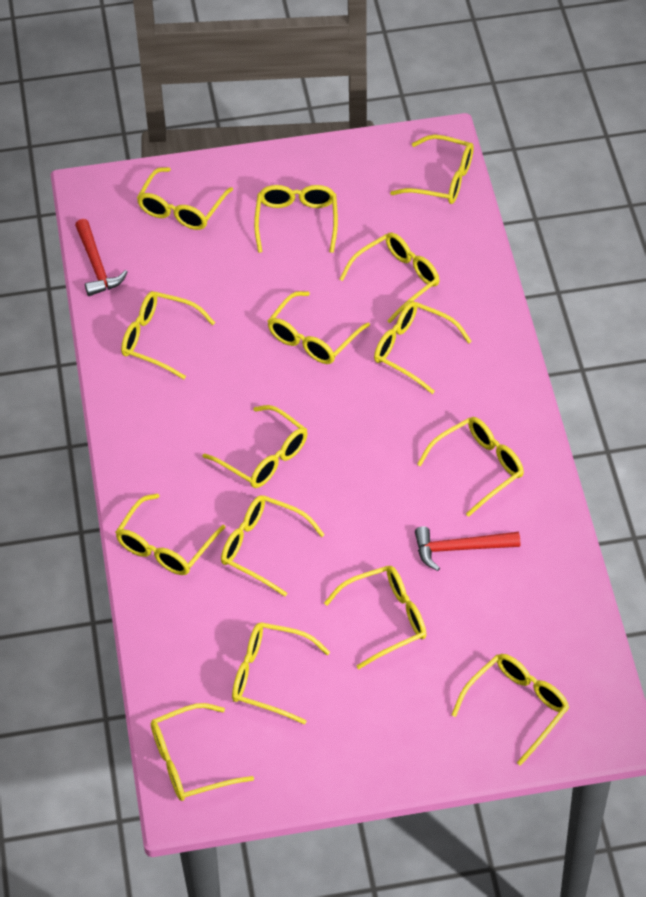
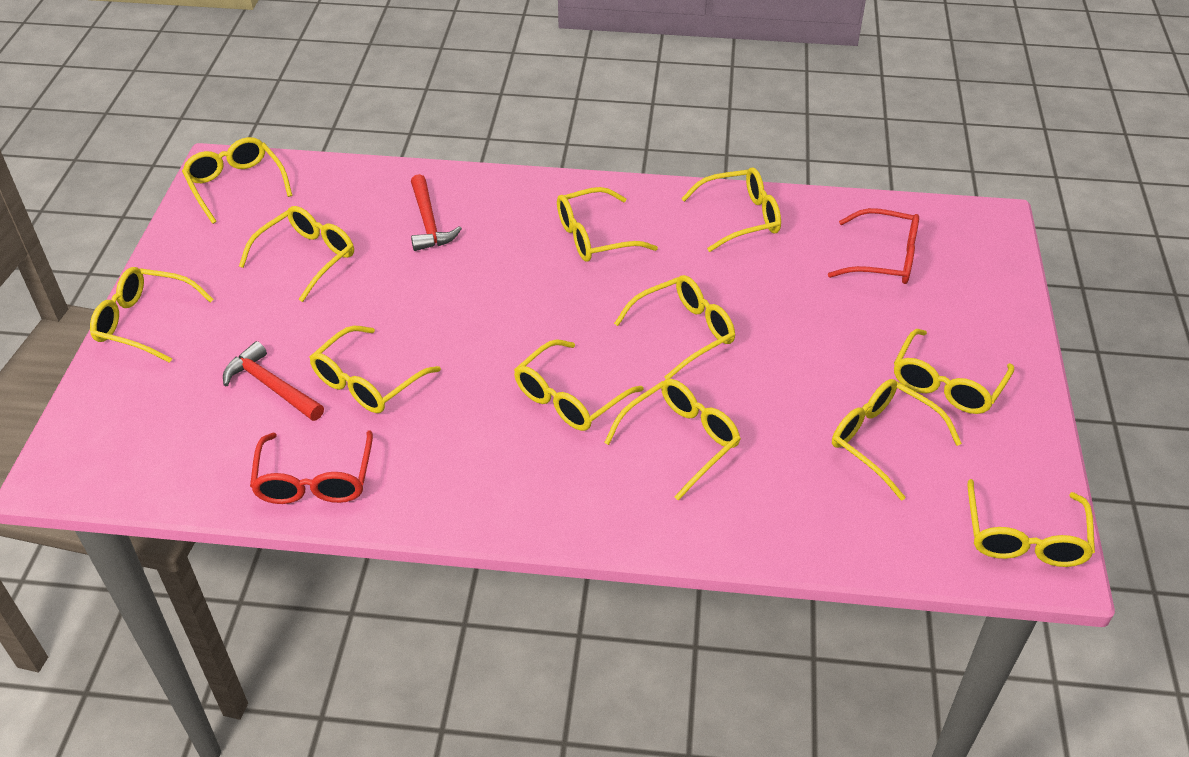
red glasses: none = 0 -> [250,430,373,504] [828,208,919,284] = 2
yellow glasses: [115,494,226,575] [121,291,215,379] [137,167,233,230] [151,703,254,801] [203,405,307,488] [221,495,325,596] [232,622,330,725] [254,185,338,253] [267,291,370,364] [324,566,426,669] [340,232,439,323] [374,301,472,394] [390,135,474,204] [417,417,524,517] [452,654,569,766] = 15 -> [90,267,214,363] [182,137,292,224] [239,206,354,302] [310,326,441,413] [514,339,644,431] [557,187,658,262] [604,379,741,501] [614,275,735,379] [681,167,781,252] [832,379,962,501] [894,329,1015,414] [968,479,1095,567] = 12

